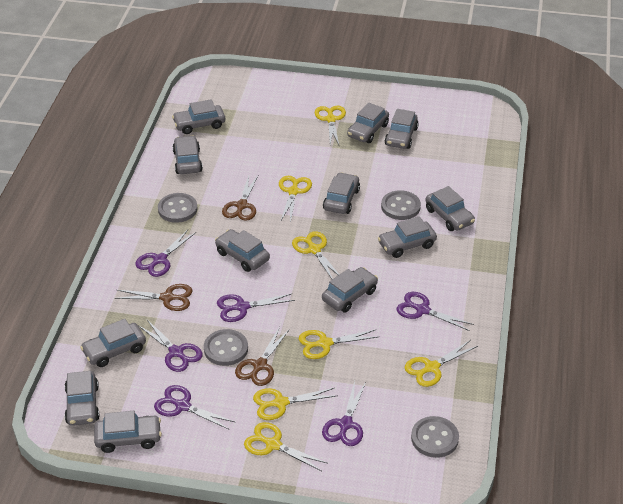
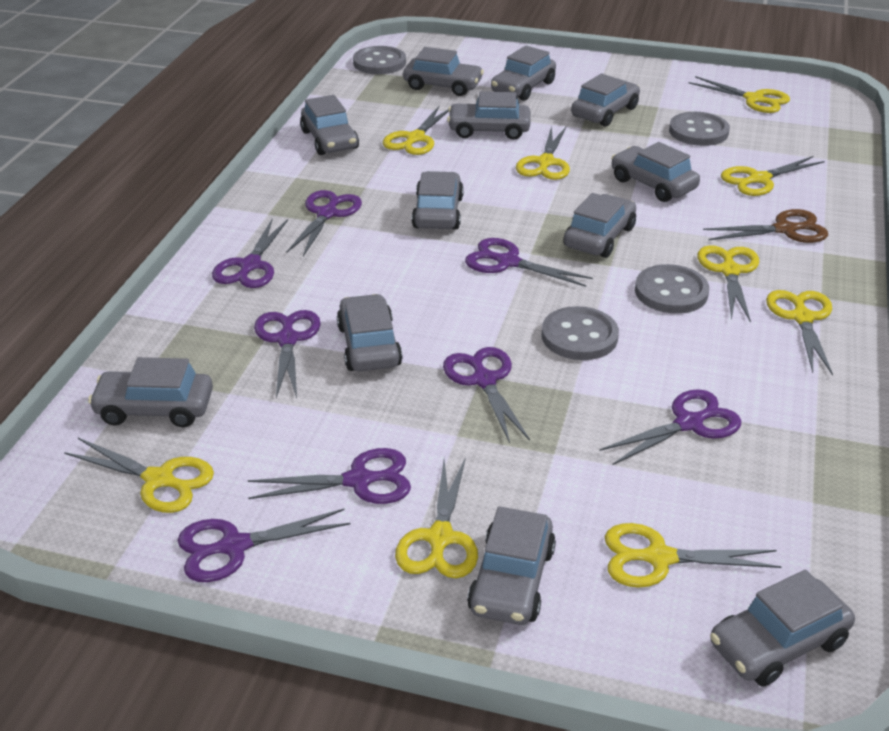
brown scissors: [115,284,193,311] [222,176,258,221] [235,327,290,386] = 3 -> [703,209,828,243] = 1
purple scissors: [135,230,196,277] [138,320,203,372] [154,385,235,430] [217,293,295,322] [322,381,366,446] [397,292,474,331] = 6 -> [177,509,350,582] [212,218,288,288] [248,448,411,504] [254,310,321,398] [287,190,362,256] [443,347,530,443] [465,238,593,287] [599,389,742,465] = 8
yellow scissors: [244,422,328,471] [253,388,336,420] [279,176,312,223] [292,231,339,279] [299,330,378,359] [315,106,346,145] [405,340,478,387] = 7 -> [64,438,214,513] [383,105,449,155] [395,457,478,578] [516,126,570,180] [605,523,782,588] [689,76,790,113] [697,245,759,323] [721,156,825,196] [766,290,833,375] = 9

